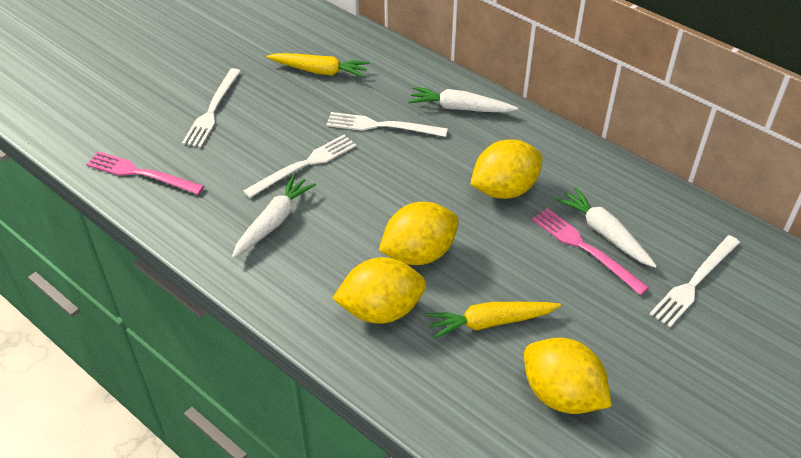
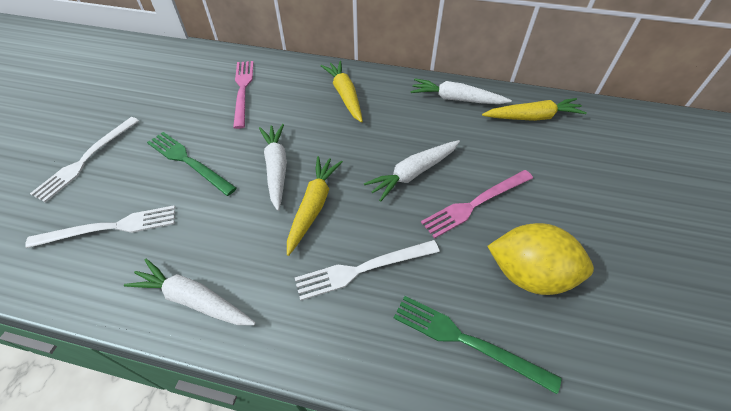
green fork: none = 0 -> [147,132,237,196] [394,296,562,394] = 2
white carrot: [232,174,316,258] [408,87,518,113] [556,187,657,268] = 3 -> [124,259,256,325] [259,124,287,211] [364,140,460,202] [411,78,512,104] = 4
white fork: [182,68,241,147] [243,135,356,198] [326,112,448,137] [650,235,740,327] = 4 -> [25,205,175,248] [30,117,139,202] [295,240,440,301] = 3
yellow carrot: [266,53,369,78] [426,302,561,339] = 2 -> [287,156,343,256] [321,61,363,123] [482,98,587,121] = 3
yellow lemon: [332,257,426,324] [379,202,459,265] [470,139,542,199] [524,337,612,414] = 4 -> [487,223,594,295] = 1

